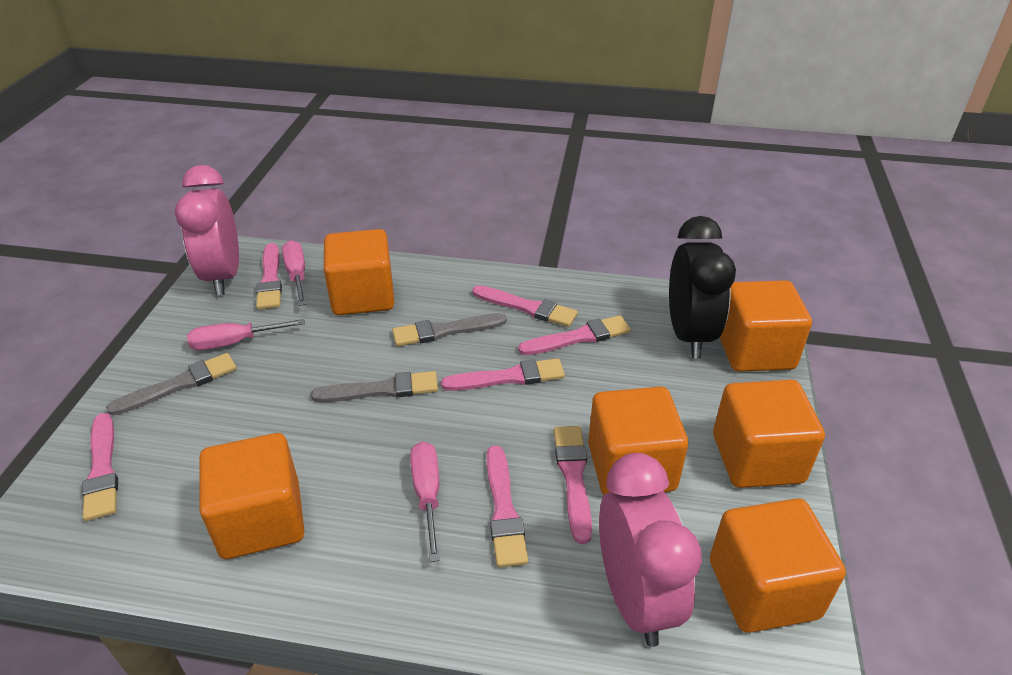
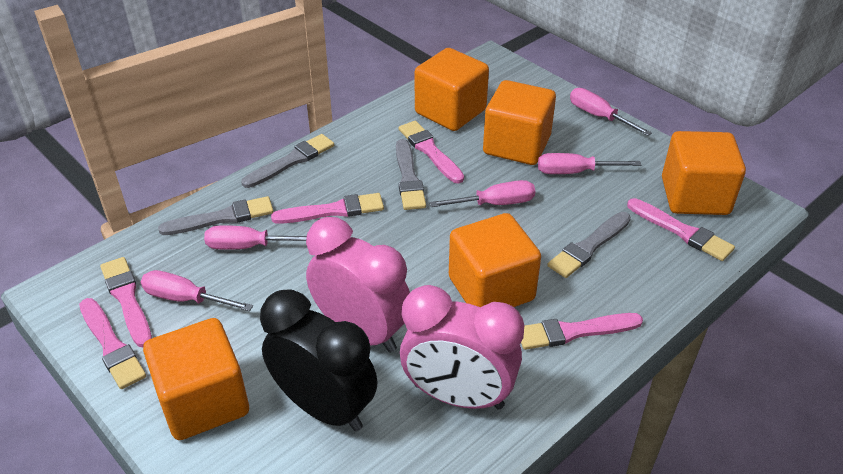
grey brush: [106,353,237,416] [311,371,438,402] [392,313,507,346] = 3 -> [158,196,274,235] [241,134,334,188] [396,139,426,210] [547,212,631,278] = 4
orange cube: [199,433,304,559] [324,229,394,315] [588,387,688,495] [710,498,846,633] [713,380,825,488] [720,280,812,372] = 6 -> [143,318,249,440] [415,48,489,131] [449,213,541,307] [483,80,556,165] [662,131,746,215] = 5
pink brush: [82,413,118,521] [256,243,282,309] [441,358,565,391] [472,285,578,327] [487,445,528,568] [518,315,631,355] [554,426,592,544] = 7 -> [79,298,146,389] [100,257,152,347] [271,193,384,224] [399,121,464,183] [521,313,643,350] [627,198,735,261] = 6
pink screwdriver: [187,319,305,350] [282,240,306,306] [410,442,440,562] = 3 -> [141,270,253,311] [204,225,307,250] [430,180,535,207] [538,153,641,174] [570,88,652,136] = 5

